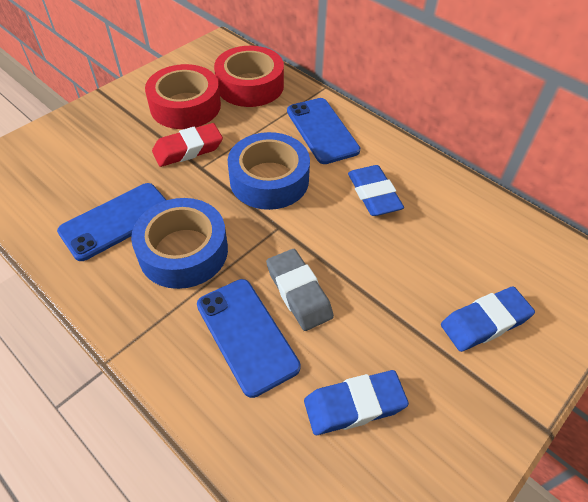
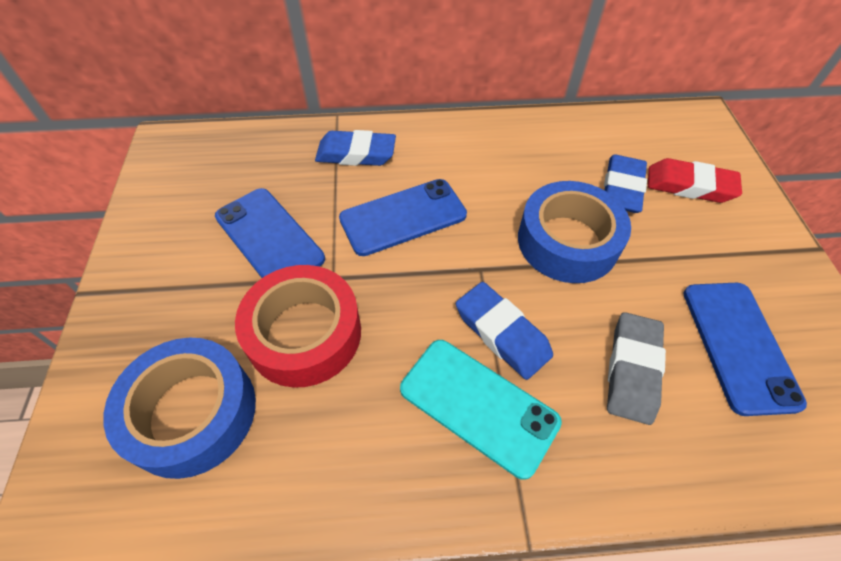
red tape: [145,64,221,129] [214,46,284,107] = 2 -> [235,265,361,388] = 1
turquoise phone: none = 0 -> [400,340,562,480] = 1

